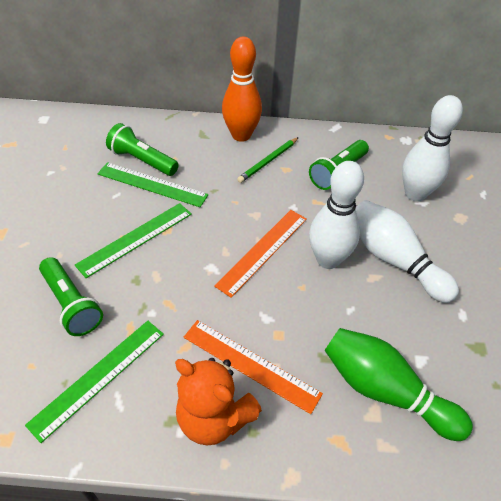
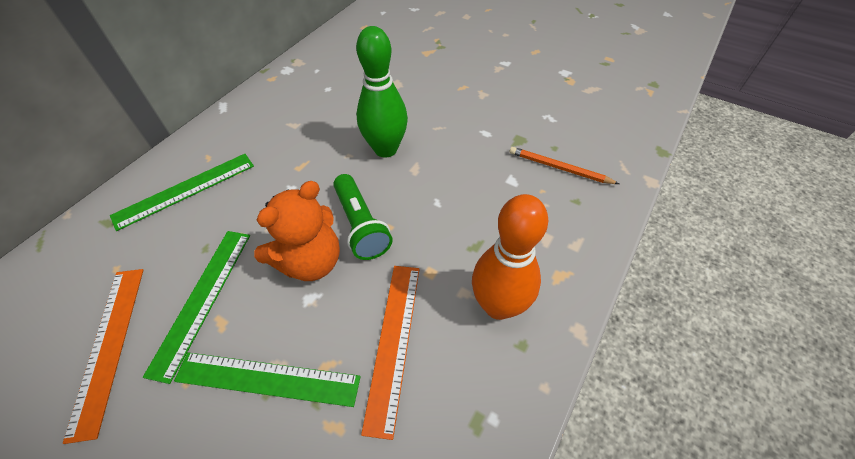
green flashlight: [39,257,103,336] [106,123,179,176] [309,140,369,190] = 3 -> [333,174,393,260] = 1
green pencil: [237,137,299,183] = 1 -> none = 0
orange pencil: none = 0 -> [509,147,619,184] = 1
white bowling pin: [309,161,364,269] [356,200,459,303] [402,95,463,202] = 3 -> none = 0

